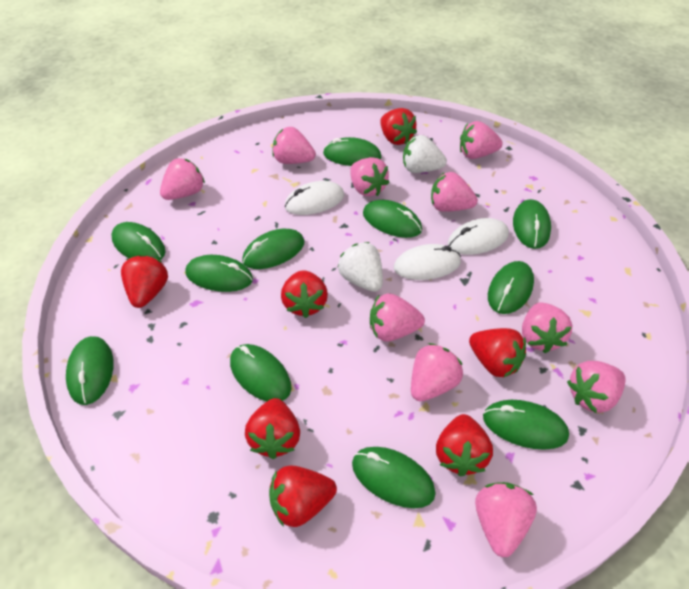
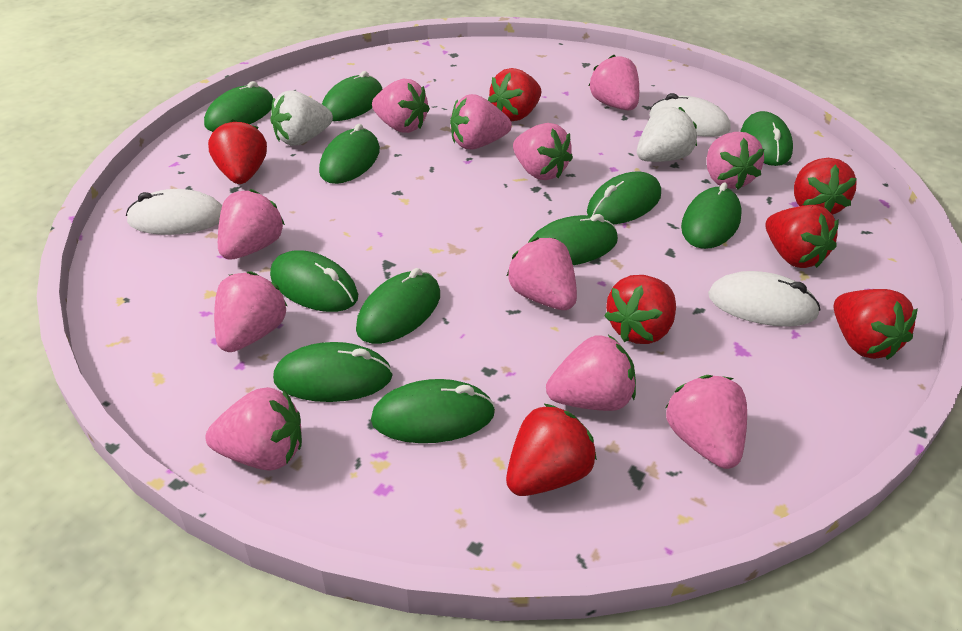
pink strawberry: [160,158,205,200] [272,127,316,164] [350,157,390,196] [370,293,425,342] [411,343,463,401] [431,172,478,212] [460,121,503,159] [475,482,537,557] [522,302,572,353] [567,361,625,413] = 10 -> [206,387,302,471] [214,271,288,352] [218,189,285,260] [372,79,430,133] [450,94,512,150] [507,237,577,310] [513,123,573,180] [546,335,636,411] [589,55,639,110] [666,375,747,469] [707,132,764,189] = 11

